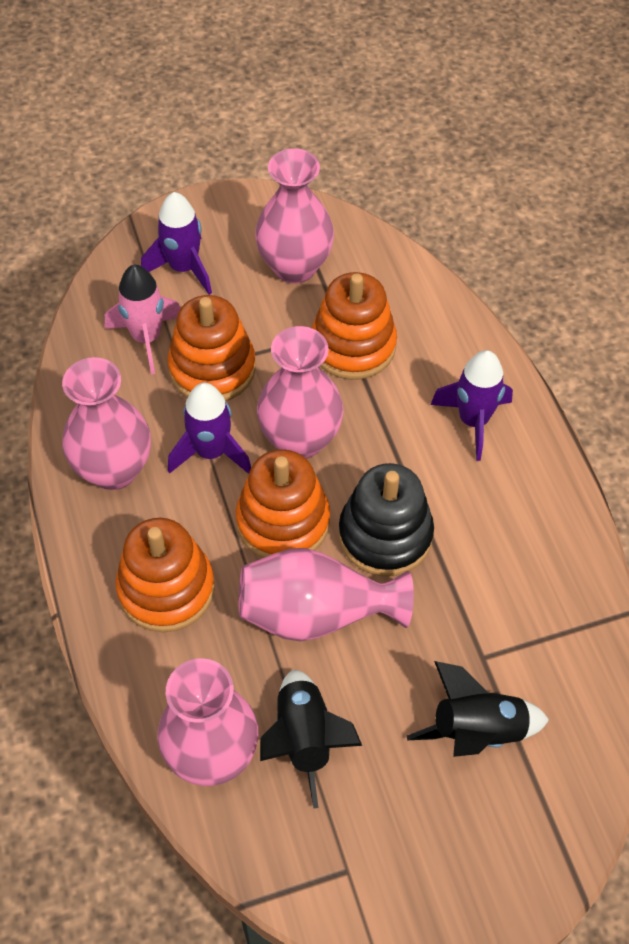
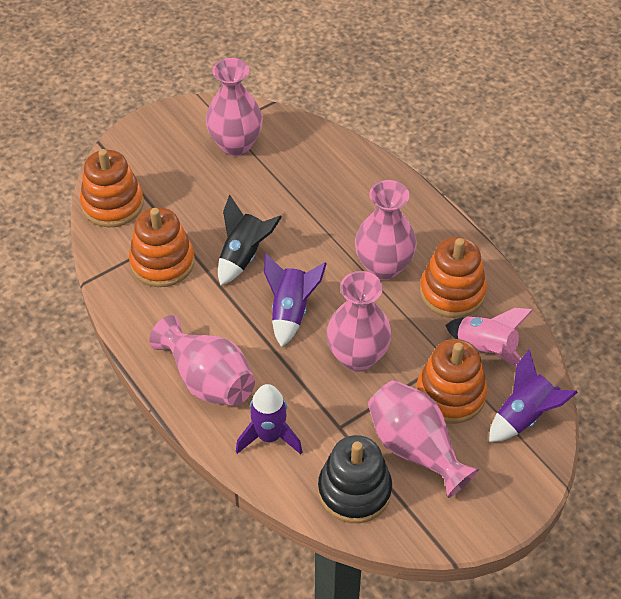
black rocket: [260,670,362,808] [407,661,549,757] = 2 -> [218,195,282,286] = 1

